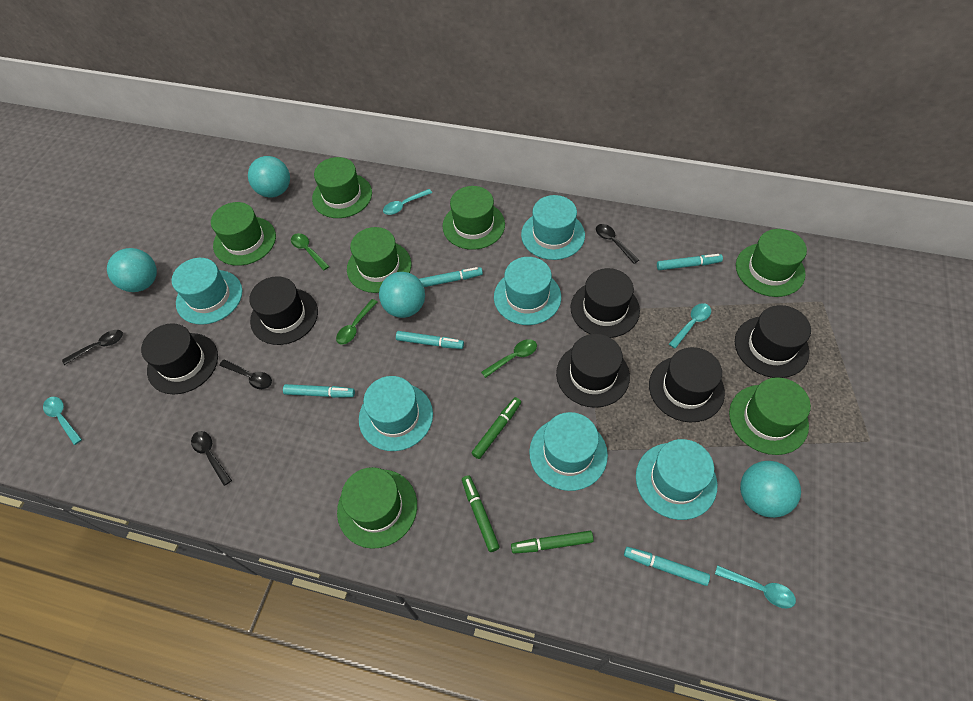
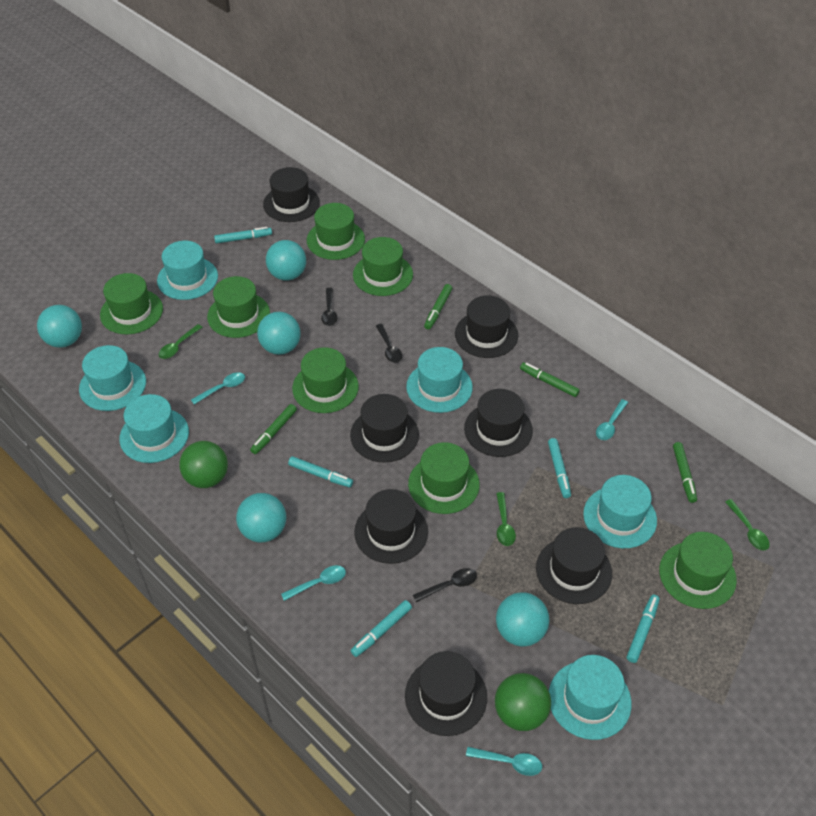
black hat: [141,323,218,394] [249,276,318,345] [556,334,630,408] [571,268,640,338] [649,347,725,422] [735,305,811,378] = 6 -> [263,167,320,222] [350,394,419,463] [354,489,428,564] [405,651,487,736] [455,295,518,358] [464,389,533,457] [536,527,612,604] = 7
black spoon: [62,330,123,365] [191,431,232,486] [219,359,272,389] [596,224,639,264] = 4 -> [321,288,337,326] [376,324,402,363] [413,568,477,602] = 3
green ball: none = 0 -> [179,441,228,488] [495,673,551,731] = 2
green marker: [462,475,500,552] [472,397,521,459] [511,531,594,554] = 3 -> [250,404,297,454] [424,284,452,329] [520,362,580,397] [673,442,697,503] = 4
turquoise ball: [107,248,157,292] [248,156,290,198] [379,272,425,318] [740,461,801,518] = 4 -> [37,305,82,347] [236,493,286,542] [257,312,301,355] [266,240,306,281] [496,592,549,647] = 5

